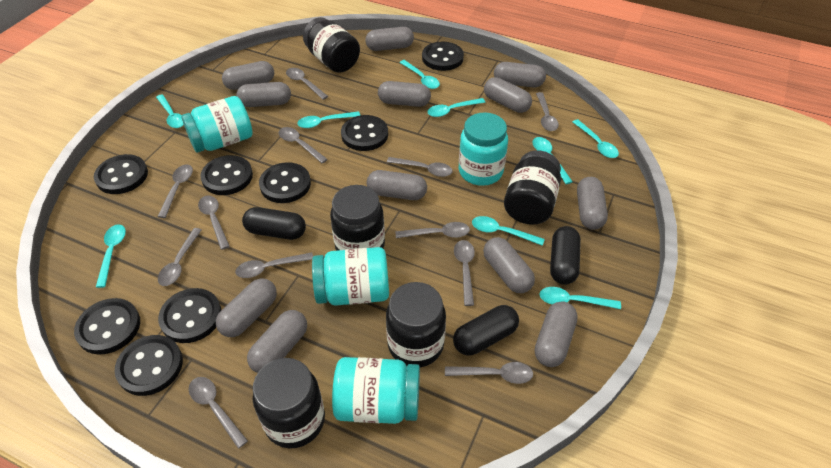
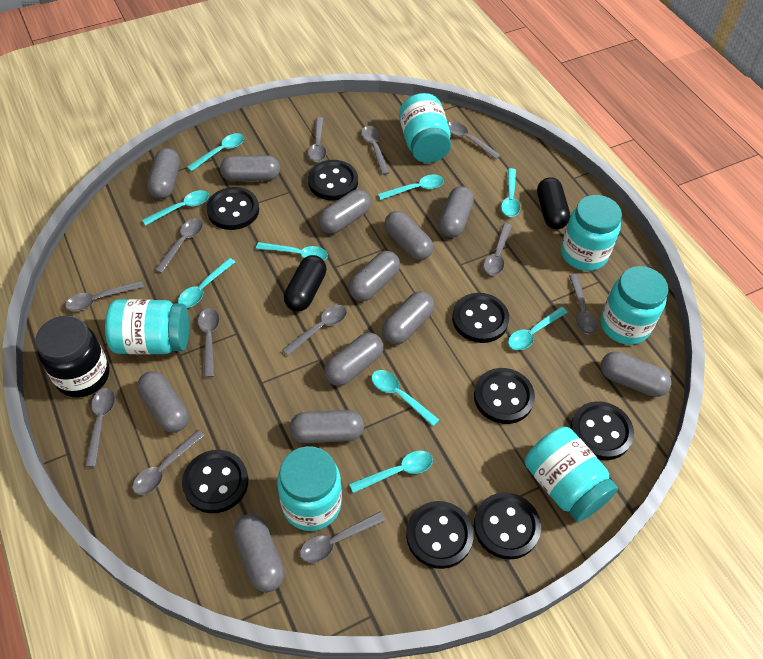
black capsule: [242,207,306,240] [453,305,519,356] [550,226,581,285] = 3 -> [284,255,327,312] [537,177,570,229] = 2
black jar: [253,358,325,449] [303,17,360,73] [330,185,385,251] [386,282,446,367] [504,150,561,225] = 5 -> [35,316,109,398] = 1
turquoise jar: [181,96,253,153] [312,247,389,306] [332,357,420,424] [459,113,508,186] = 4 -> [105,299,189,355] [277,446,342,531] [399,93,451,163] [525,427,618,522] [561,195,622,271] [600,266,668,345] = 6

